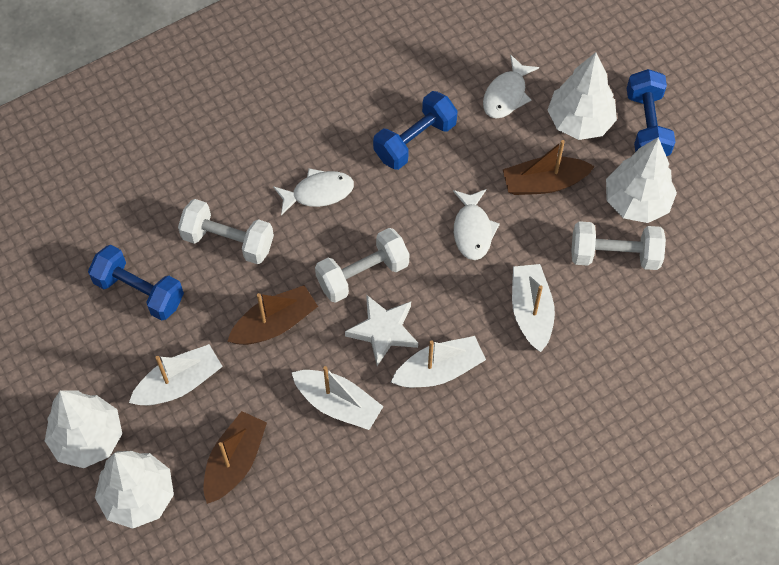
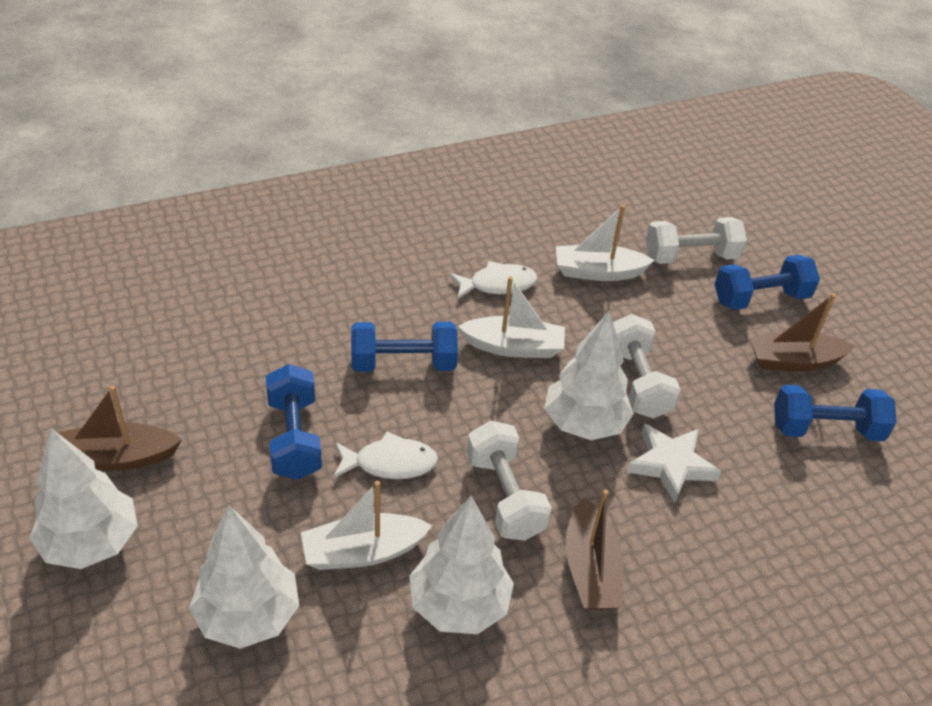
blue dumbbell: [88,245,184,321] [373,91,458,170] [627,69,675,156] = 3 -> [266,364,322,480] [351,322,458,372] [714,255,820,310] [774,385,896,441] = 4
white boat: [129,344,223,405] [291,366,384,430] [391,336,486,388] [512,264,555,352] = 4 -> [301,481,433,570] [458,276,565,358] [556,205,655,281] = 3
white fish: [273,168,354,216] [453,189,500,260] [483,54,539,119] = 3 -> [333,431,438,479] [449,261,538,299] = 2

